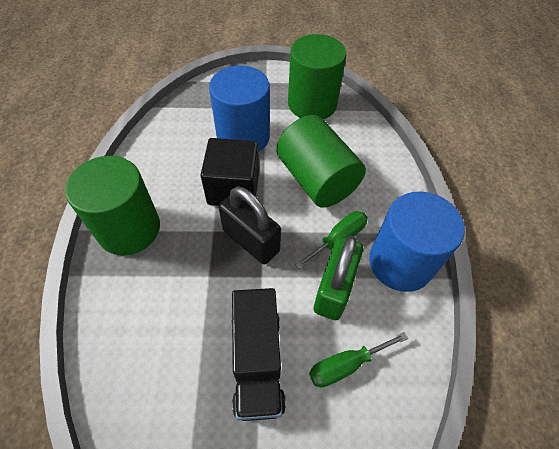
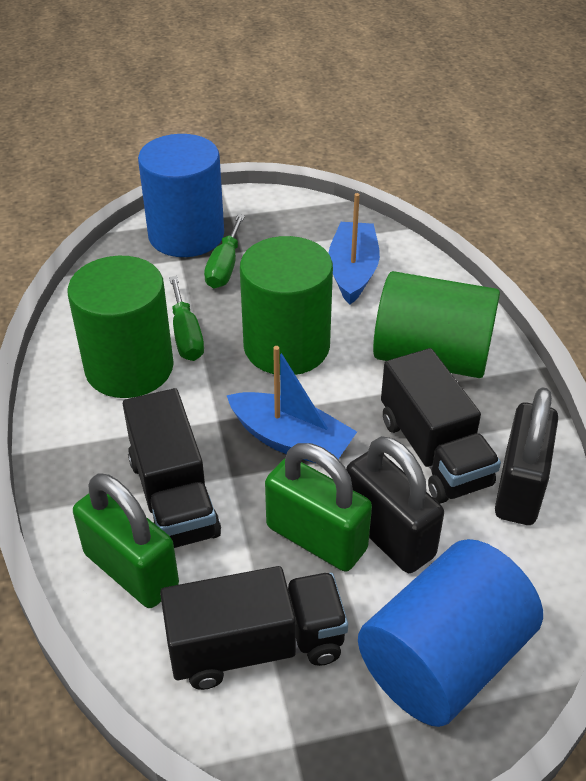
black cube: [201,138,259,206] = 1 -> none = 0
black padlock: [219,187,281,264] = 1 -> [346,436,444,573] [495,387,558,525] = 2
black truck: [231,288,286,421] = 1 -> [123,388,221,548] [160,566,348,690] [381,348,501,503] = 3
blue boat: none = 0 -> [227,346,357,464] [329,193,380,304] = 2
green padlock: [314,235,363,320] = 1 -> [73,474,179,608] [265,443,372,572] = 2

